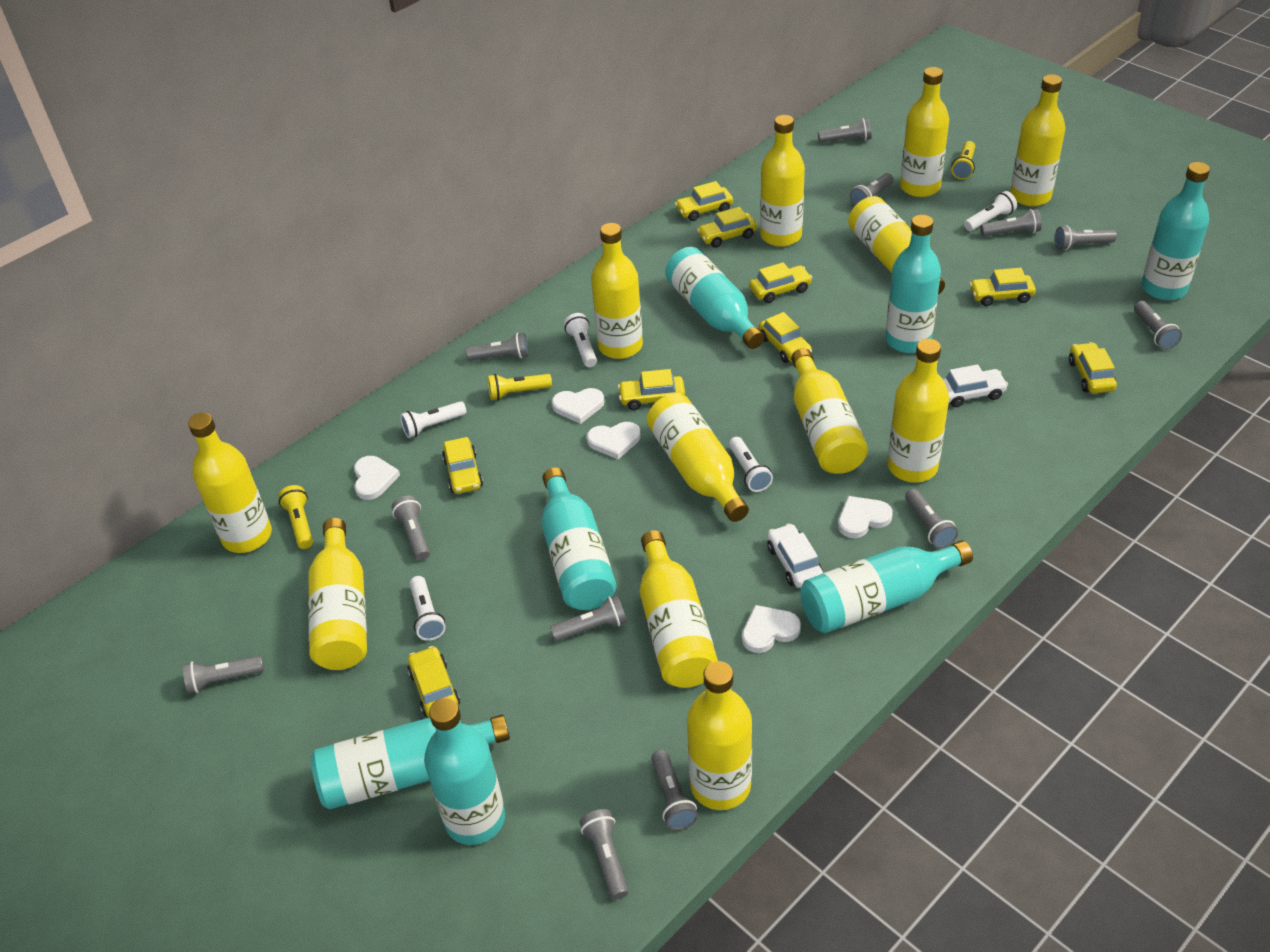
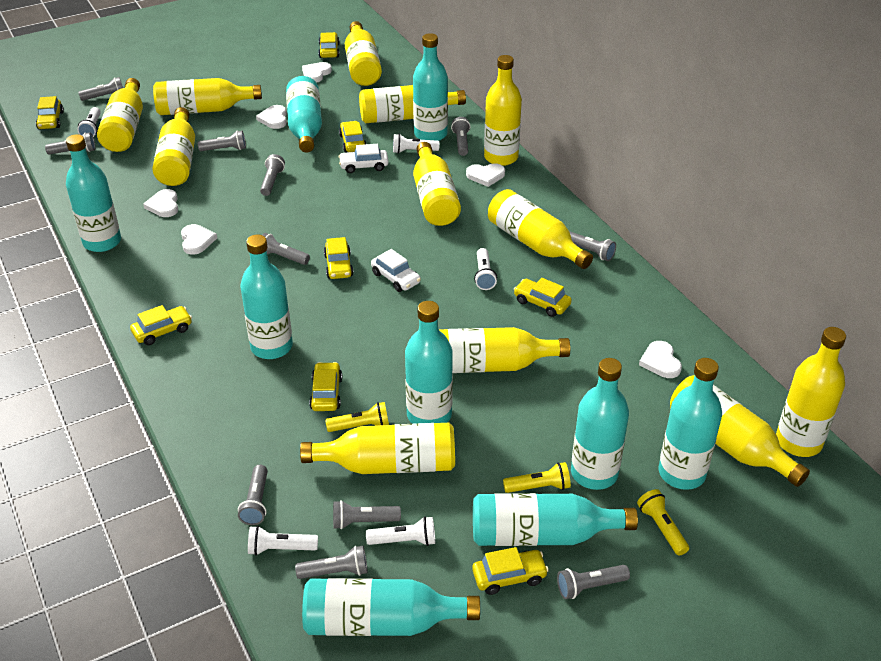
grey flashlight: [183,656,264,694] [392,495,430,560] [466,333,529,361] [550,595,627,641] [580,809,629,900] [651,750,698,830] [818,118,872,143] [850,173,894,206] [905,489,958,548] [980,209,1042,236] [1055,225,1117,250] [1134,301,1182,350] = 12 -> [45,132,95,155] [78,77,123,101] [198,131,246,151] [238,465,268,525] [260,154,285,196] [262,233,310,265] [295,546,368,579] [333,500,401,529] [451,117,470,156] [557,565,630,599] [569,231,616,261] = 11
turquoise bottle: [311,715,510,810] [424,698,505,845] [541,467,616,610] [665,247,764,349] [800,540,973,633] [885,215,941,353] [1141,162,1210,301] = 7 -> [66,134,121,252] [240,235,293,359] [286,76,322,153] [302,578,480,636] [405,301,453,424] [413,33,448,141] [473,493,638,546] [571,358,629,490] [659,358,722,490] = 9
white heart: [354,456,400,500] [552,388,604,424] [587,422,641,459] [742,605,801,653] [838,496,893,538] = 5 -> [143,189,178,217] [181,224,217,255] [256,105,287,129] [302,62,332,83] [466,163,505,187] [639,341,682,378] = 6
yellow car: [408,646,460,718] [442,437,483,494] [618,369,685,410] [675,181,733,221] [697,207,757,248] [749,262,812,303] [759,312,812,363] [969,268,1036,306] [1069,342,1117,394] = 9 -> [36,96,64,129] [130,305,192,345] [309,362,342,411] [318,32,339,58] [324,237,354,279] [339,121,366,152] [472,547,549,595] [514,278,572,317] = 8

